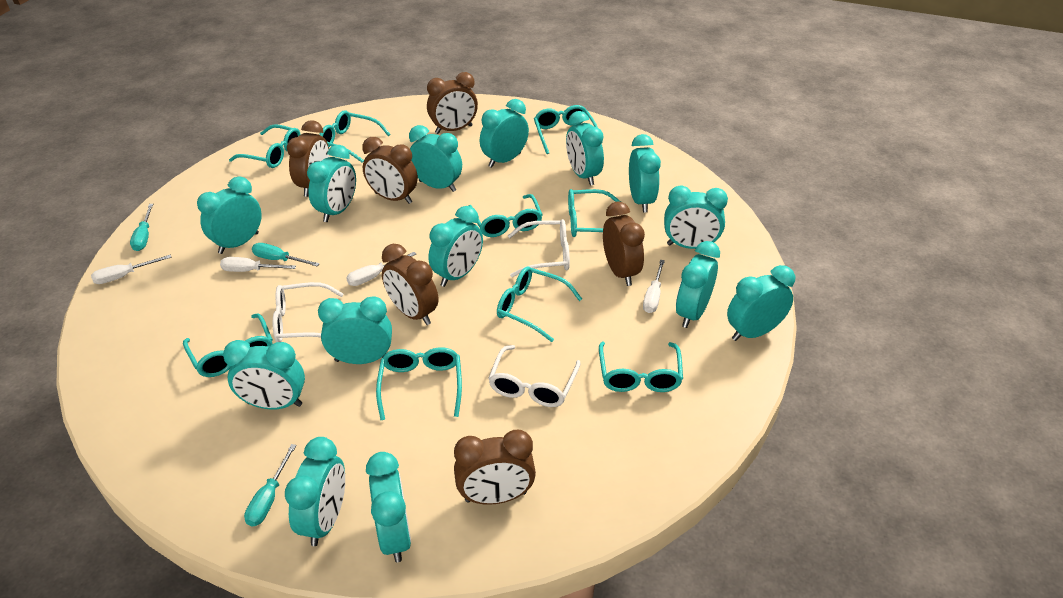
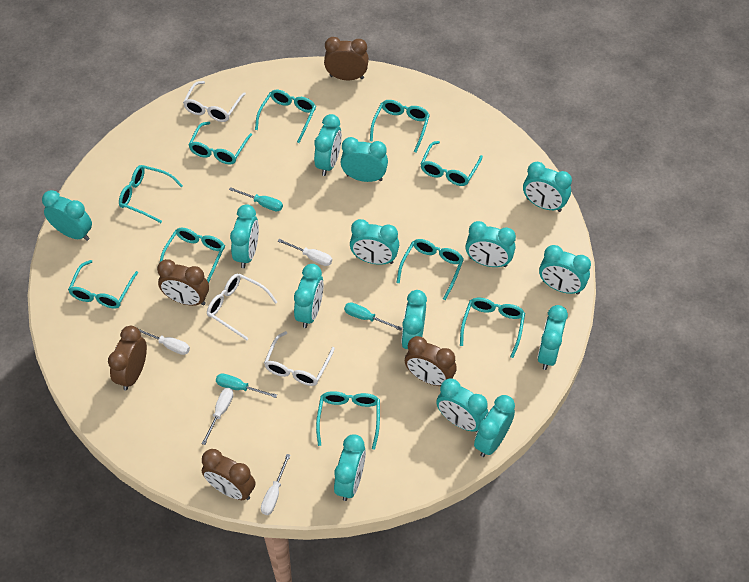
brown clock: [287,120,330,197] [362,137,418,204] [382,244,438,325] [427,72,478,134] [454,430,536,505] [603,202,645,286] = 6 -> [108,326,147,390] [157,259,209,306] [202,449,256,500] [324,37,369,80] [405,336,457,386] = 5
turquoise glasses: [183,313,273,377] [229,124,301,168] [319,110,391,163] [376,347,462,420] [469,194,543,237] [497,266,582,342] [534,105,598,154] [568,189,621,237] [599,342,683,392] = 9 -> [68,260,138,309] [119,165,183,223] [160,228,225,283] [189,122,252,164] [255,90,316,143] [316,391,380,449] [370,100,430,152] [397,239,464,300] [421,141,483,186] [460,298,525,358] = 10

